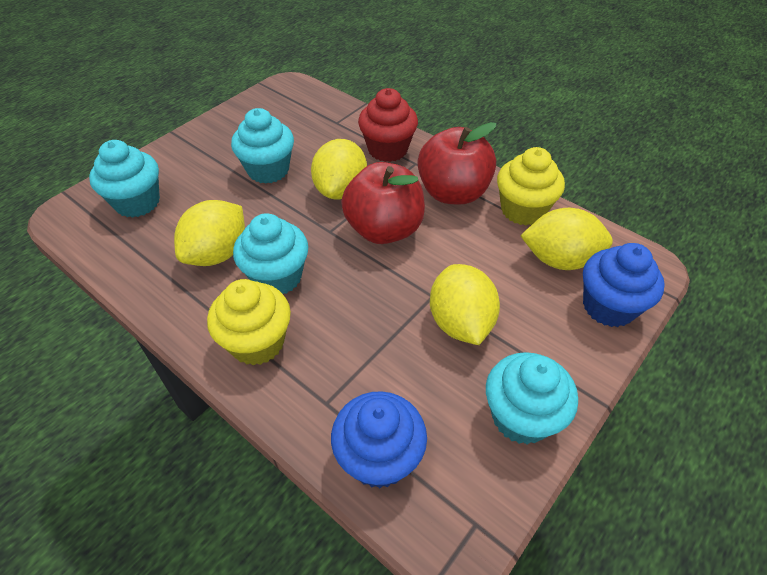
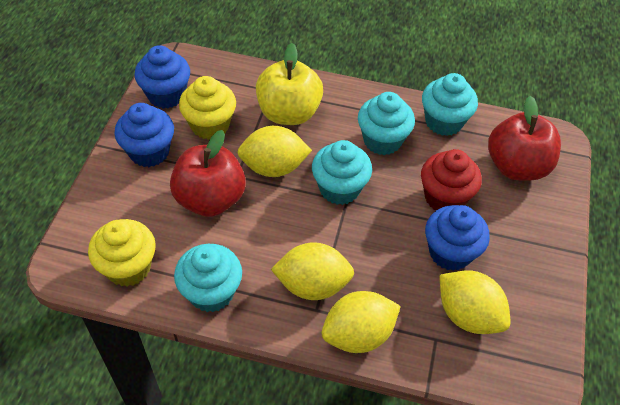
blue cupcake: [331,391,427,488] [583,243,665,327] = 2 -> [114,103,174,167] [134,45,190,109] [425,205,490,271] = 3
yellow apple: none = 0 -> [256,43,323,125] = 1

